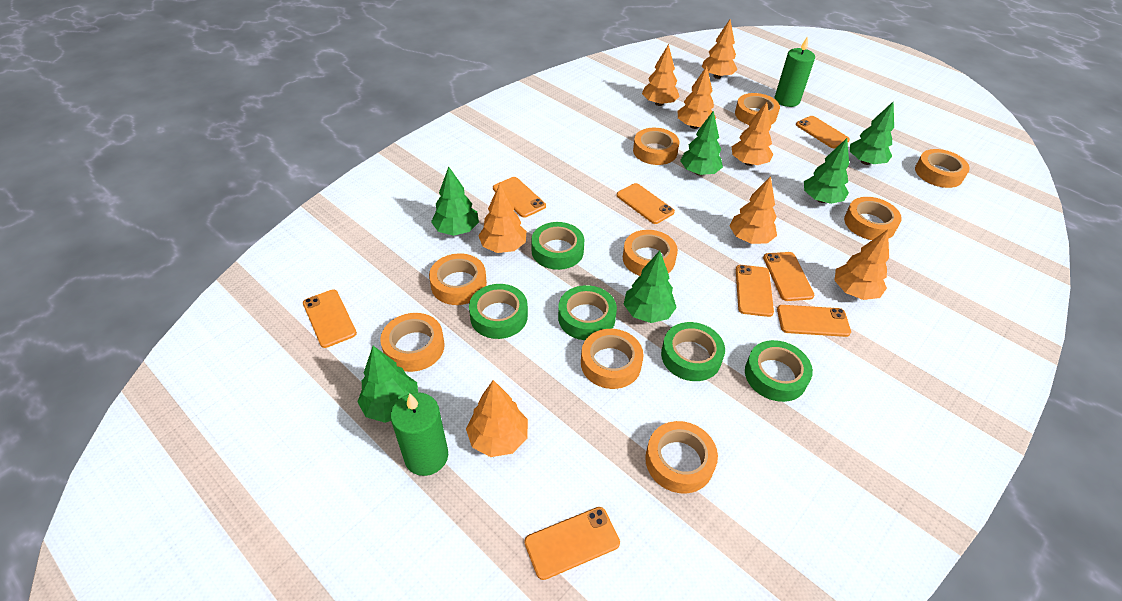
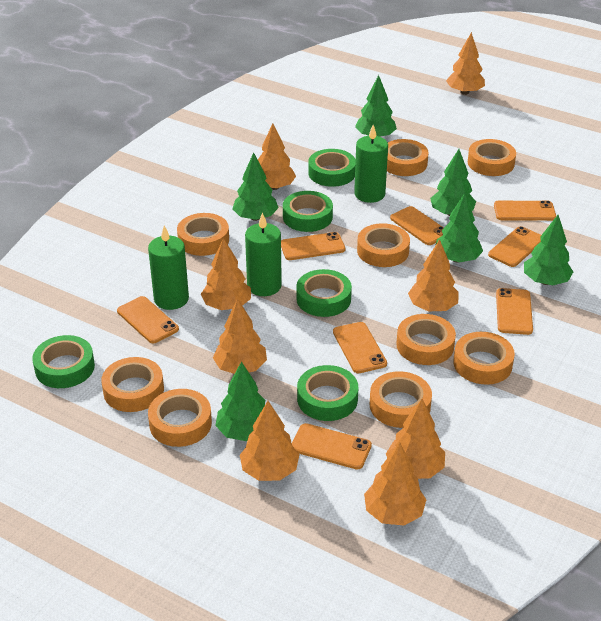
green candle: [390,392,448,476] [775,36,815,107] = 2 -> [148,226,189,310] [245,212,282,296] [354,125,388,203] = 3

